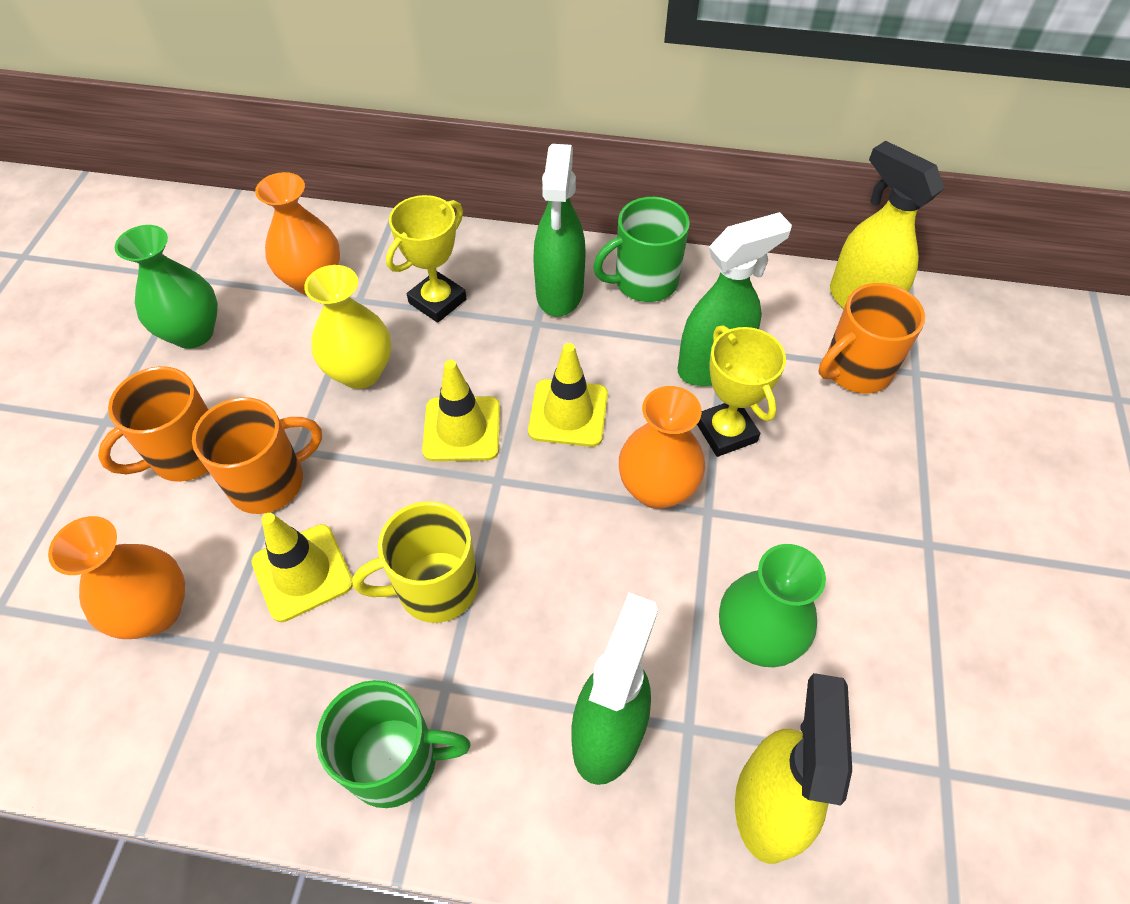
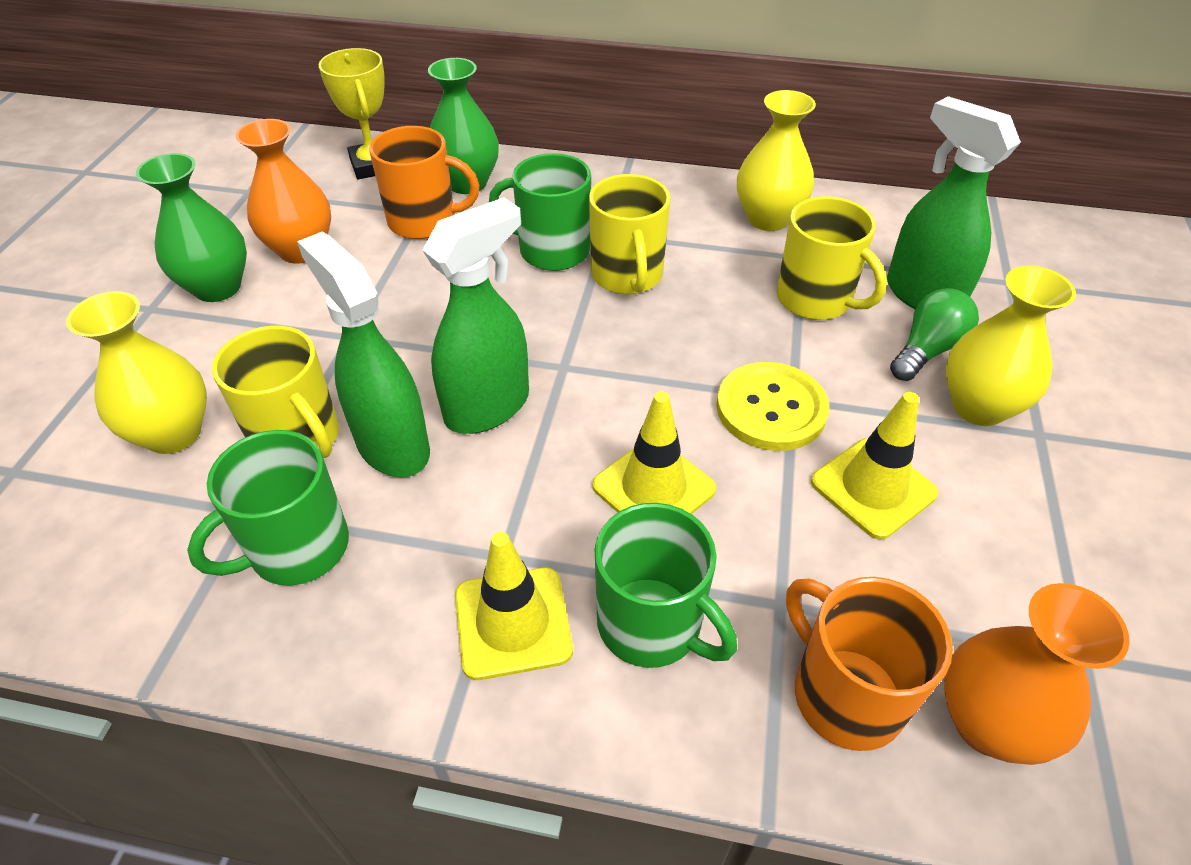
green light bulb: none = 0 -> [890,288,979,381] = 1
green mug: [316,680,470,808] [593,197,690,302] = 2 -> [187,430,349,586] [489,153,591,271] [595,503,737,668] = 3
orange mug: [98,366,208,482] [192,397,322,514] [819,283,925,393] = 3 -> [369,126,479,239] [786,577,953,751] = 2
orange vase: [48,516,185,639] [255,172,340,295] [619,386,705,509] = 3 -> [235,119,331,264] [944,583,1130,765] = 2
yellow button: none = 0 -> [716,362,829,451] = 1
yellow mug: [352,501,478,623] = 1 -> [212,326,339,458] [589,174,671,294] [777,196,887,320] = 3
yellow spray bottle: [735,673,852,864] [830,141,944,310] = 2 -> none = 0
yellow trophy: [386,195,467,323] [697,325,786,457] = 2 -> [319,48,385,179] = 1
yellow vase: [304,265,391,389] = 1 -> [66,291,207,454] [737,90,816,231] [945,266,1076,426] = 3

